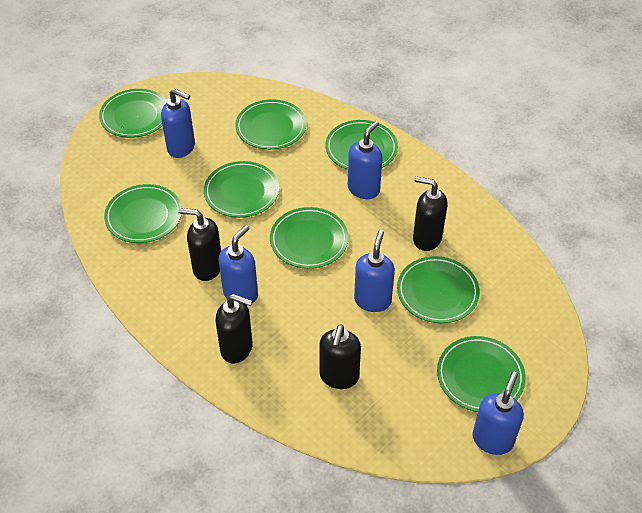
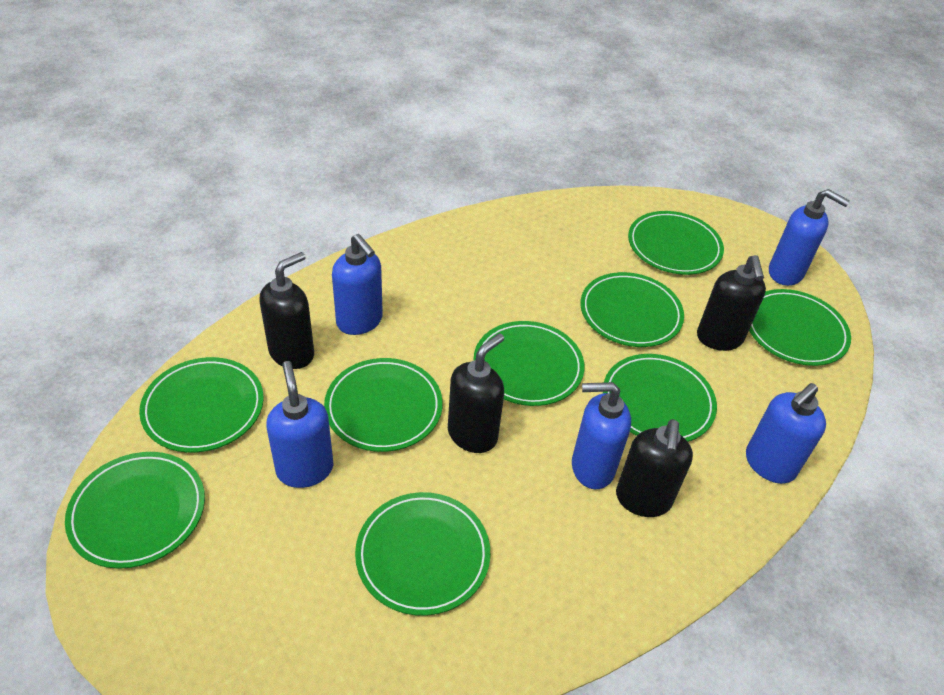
green plate: [99,89,167,138] [104,184,182,243] [204,161,279,218] [235,100,306,150] [270,207,349,269] [326,120,398,170] [397,256,480,323] [437,336,526,412] = 8 -> [65,452,205,569] [139,357,264,453] [324,358,443,452] [355,492,490,616] [473,321,584,406] [580,272,684,347] [603,354,717,442] [628,211,724,275] [749,289,851,366] = 9

